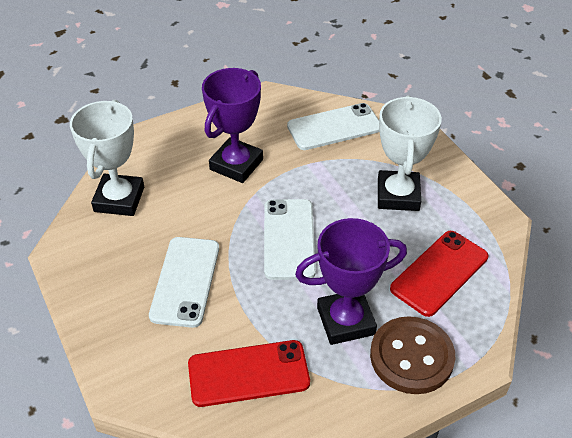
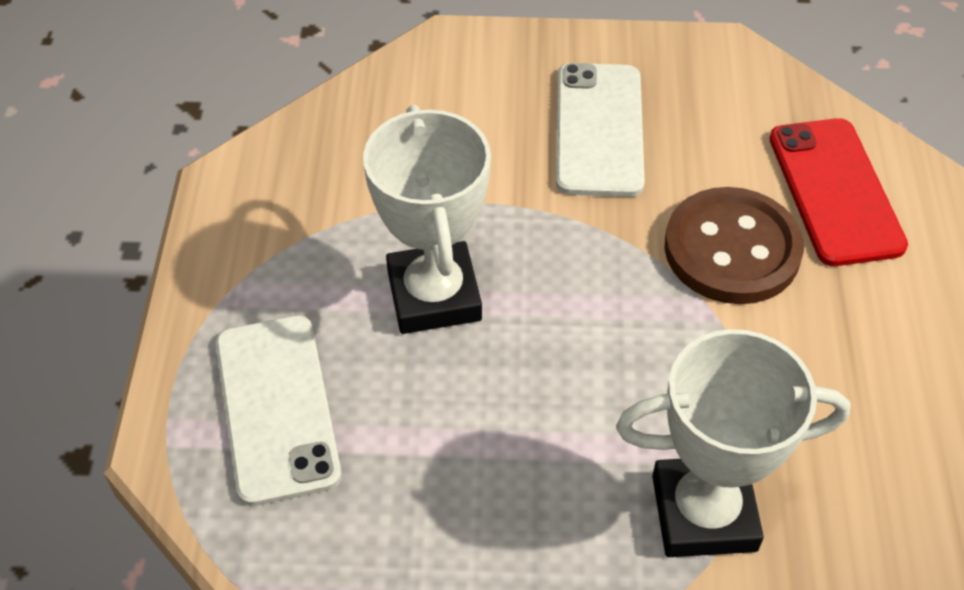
purple trophy: [202,68,263,183] [295,218,407,345] = 2 -> none = 0
red phone: [188,340,310,407] [390,231,488,317] = 2 -> [769,118,908,266] = 1
white phone: [149,237,219,328] [264,199,316,280] [287,103,379,150] = 3 -> [216,315,342,506] [556,63,645,197] = 2

